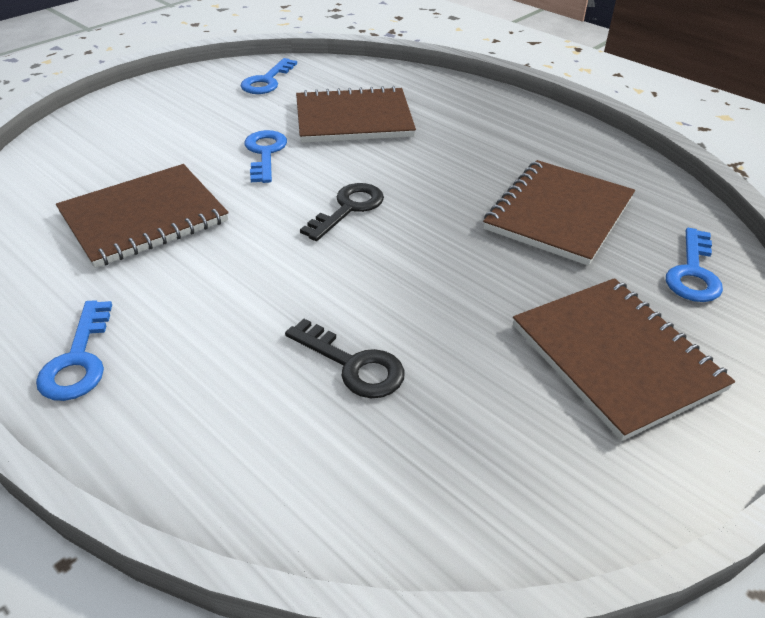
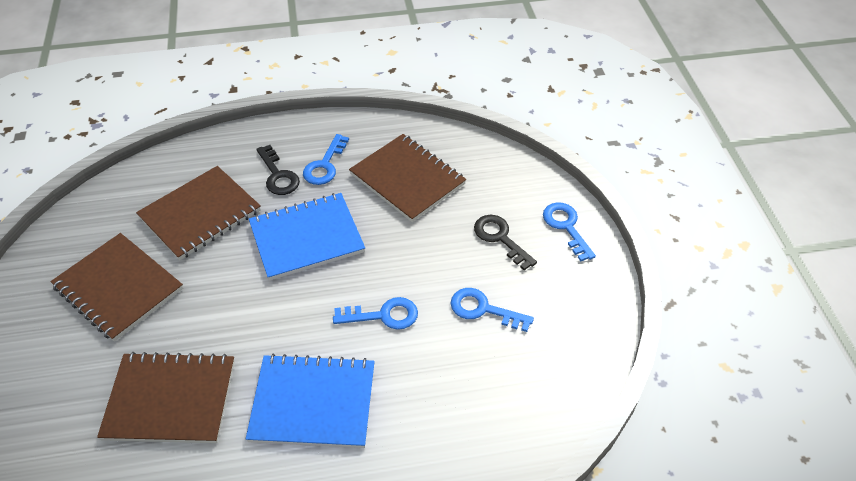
blue notebook: none = 0 -> [246,354,375,448] [249,193,365,281] = 2

